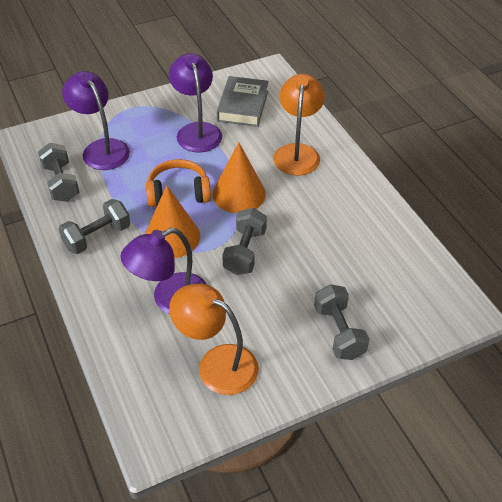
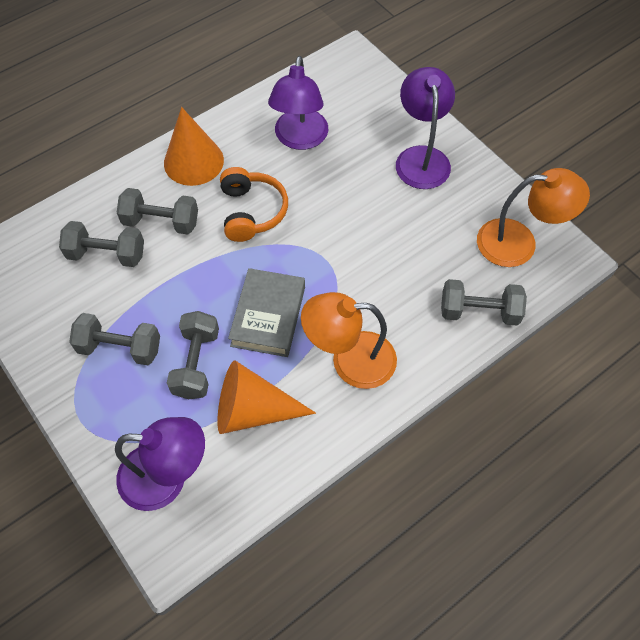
grey dumbbell: [38,143,80,202] [59,199,130,254] [222,208,267,275] [314,284,370,360] = 4 -> [59,221,144,267] [69,313,160,365] [117,188,198,235] [167,311,219,399] [441,279,527,325] = 5

